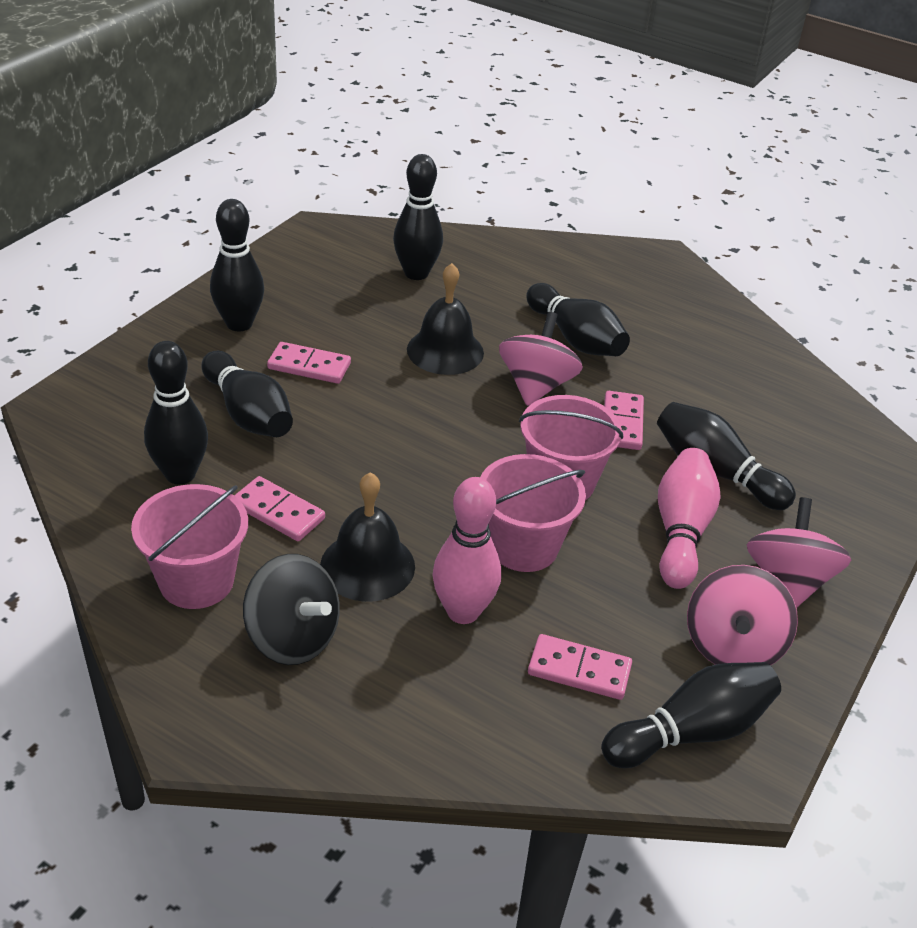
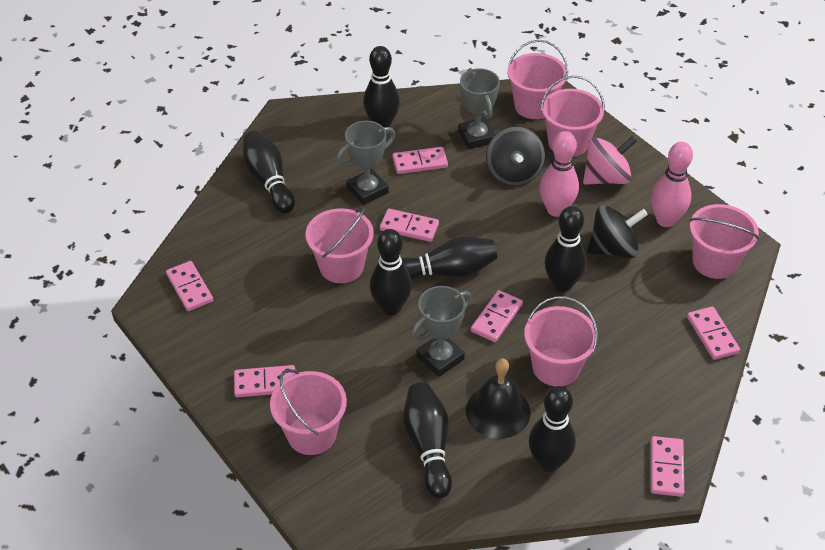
black bell: [320,472,415,602] [407,263,484,375] = 2 -> [466,358,531,439] = 1
black spinning top: [243,554,340,665] = 1 -> [486,126,545,186] [587,205,648,259] = 2
grey trophy: none = 0 -> [336,121,395,205] [411,286,472,377] [458,68,500,149] = 3
pink bucket: [131,484,248,609] [480,454,586,572] [519,395,623,500] = 3 -> [270,369,347,455] [306,207,374,283] [507,40,568,119] [524,296,598,386] [541,76,605,157] [689,204,759,279] = 6
pink domino: [234,476,325,541] [267,342,351,384] [528,634,632,700] [604,391,644,450] = 4 -> [166,261,213,311] [234,365,295,397] [380,209,439,242] [393,147,448,174] [471,290,523,342] [651,436,684,497] [687,306,740,360] = 7
pink spinning top: [499,312,583,406] [687,565,798,666] [747,497,851,608] = 3 -> [583,136,637,185] = 1

